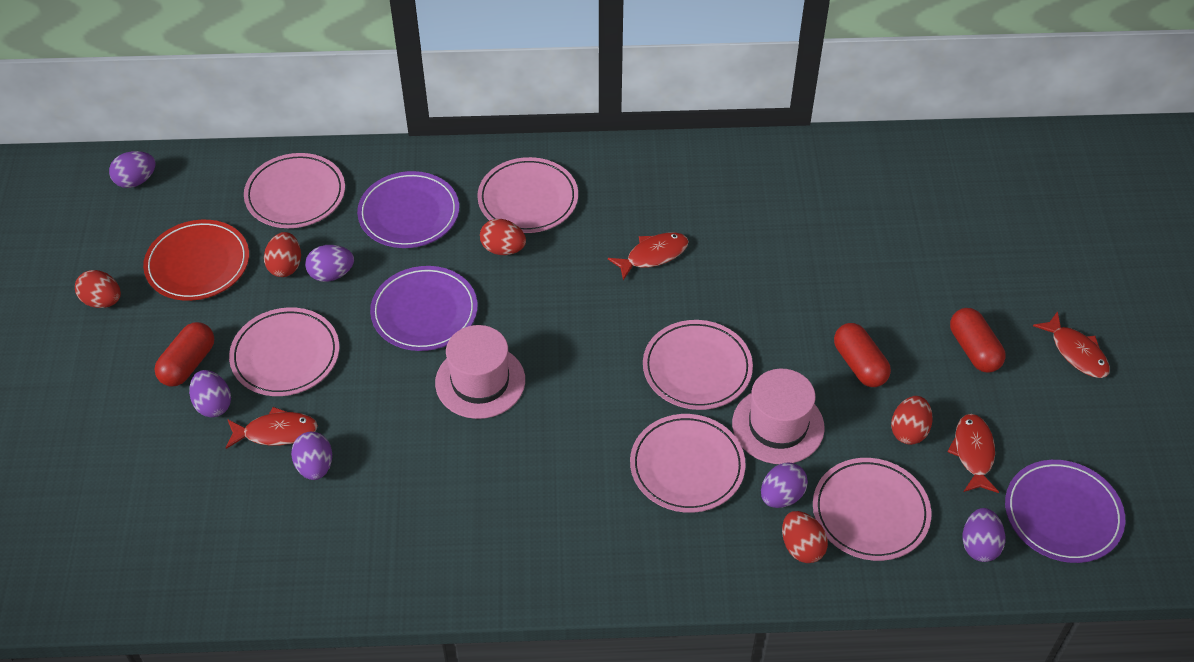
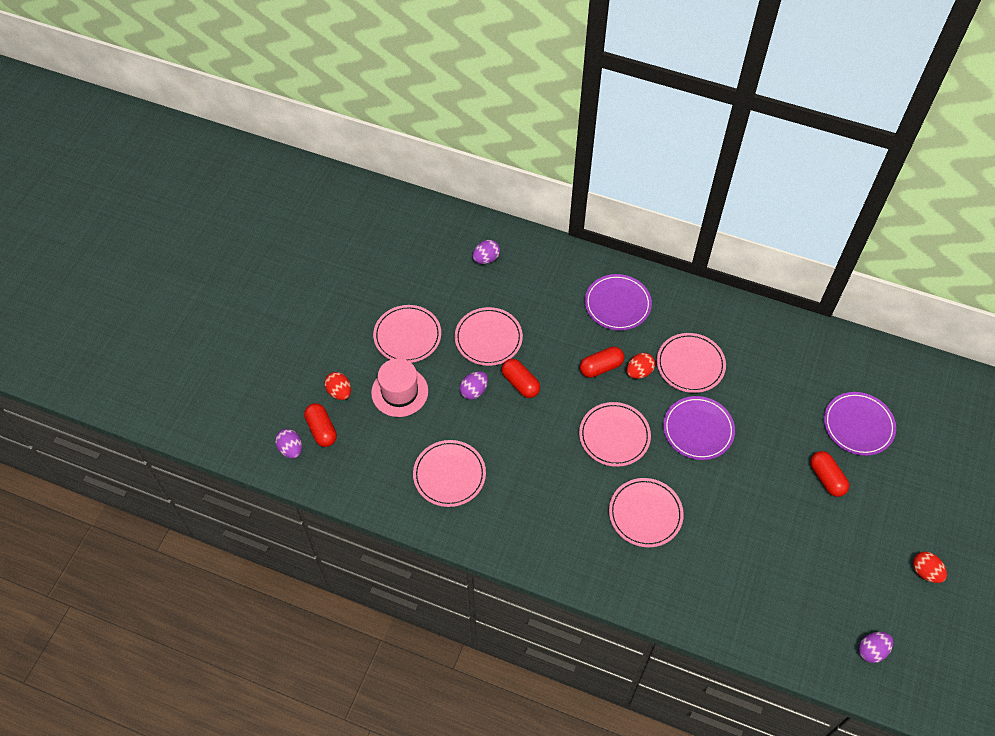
pink hat: [435,325,525,419] [732,369,825,464] = 2 -> [371,358,428,417] = 1
purple egg: [109,151,156,188] [189,370,231,417] [291,432,332,480] [305,245,354,282] [761,463,808,508] [963,508,1005,562] = 6 -> [275,429,302,458] [460,371,488,400] [472,240,500,264] [858,632,893,663] = 4
red capsule: [154,322,214,386] [834,323,891,387] [950,308,1006,373] = 3 -> [304,403,337,447] [502,359,540,398] [580,346,624,378] [810,451,849,497] = 4
red egg: [75,270,121,308] [264,232,301,277] [480,219,526,255] [782,511,828,563] [891,396,933,445] = 5 -> [325,372,351,400] [627,353,655,379] [913,552,947,583] = 3
red fish: [226,407,318,449] [608,232,689,280] [947,414,999,493] [1033,311,1110,378] = 4 -> none = 0
red plate: [143,220,249,301] = 1 -> none = 0

